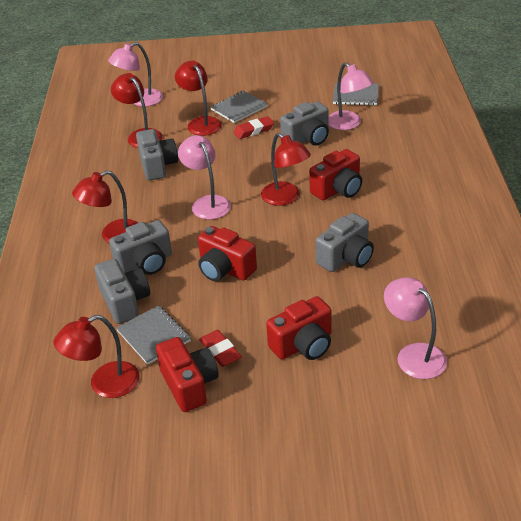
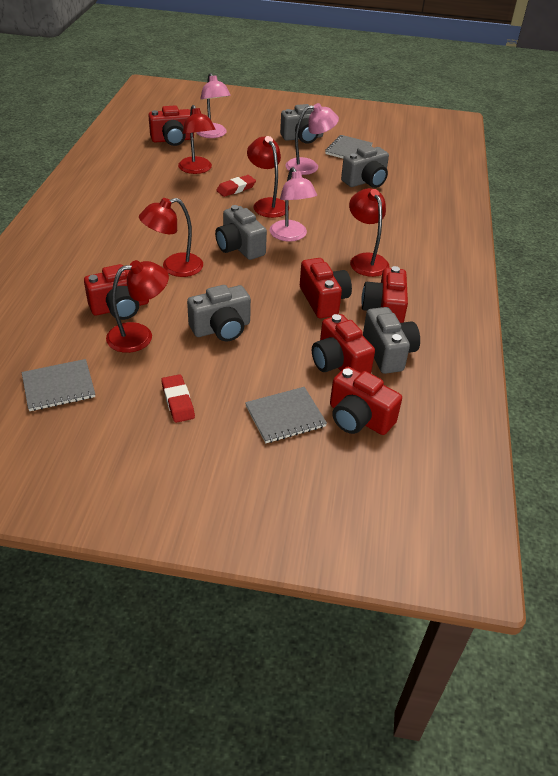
pink lamp: [108,42,163,106] [178,135,231,220] [329,62,374,130] [384,277,447,379] = 4 -> [196,73,231,138] [270,167,317,242] [286,103,339,175] = 3
red camera: [156,337,219,412] [198,226,257,281] [266,296,332,360] [309,149,362,200] = 4 -> [84,264,149,320] [148,106,194,146] [300,258,352,318] [312,314,375,373] [330,367,402,435] [361,266,408,323] = 6

